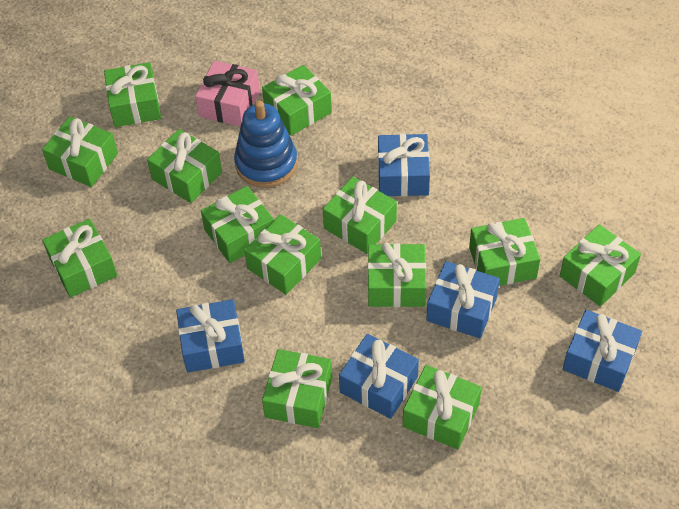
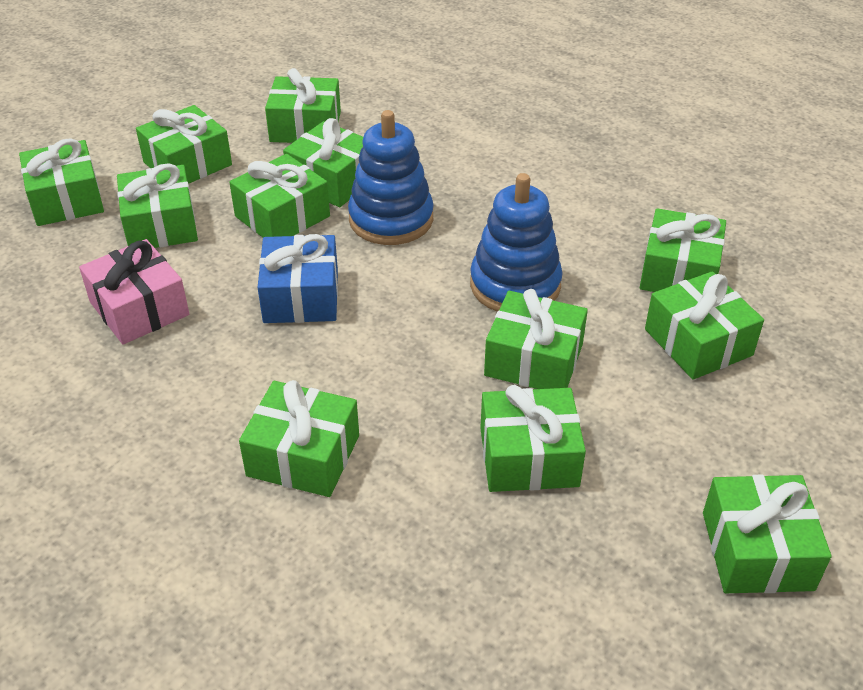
blue gift: [176,299,245,373] [339,334,419,419] [378,134,430,196] [426,261,500,338] [563,310,642,392] = 5 -> [257,234,338,323] = 1
blue stacking toy: [234,100,297,188] = 1 -> [348,110,434,245] [470,173,563,311] = 2
green gift: [42,116,118,187] [42,219,117,298] [104,62,161,127] [147,129,222,203] [201,186,274,263] [244,214,321,295] [262,65,332,136] [262,349,333,428] [323,177,397,254] [368,243,426,307] [403,365,482,449] [469,218,540,286] [560,224,641,306] = 13 -> [19,138,104,226] [117,163,198,248] [136,105,232,184] [229,154,330,238] [239,380,359,497] [265,68,341,143] [283,118,363,207] [480,385,586,492] [484,289,588,389] [640,208,726,292] [645,271,764,379] [703,475,832,593] = 12

